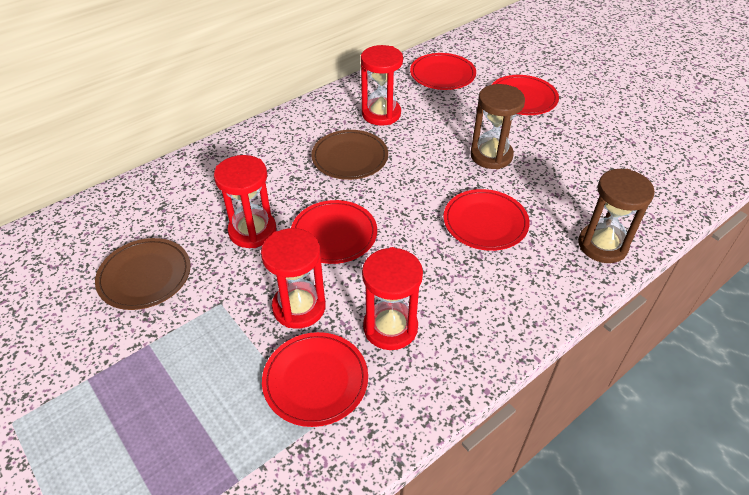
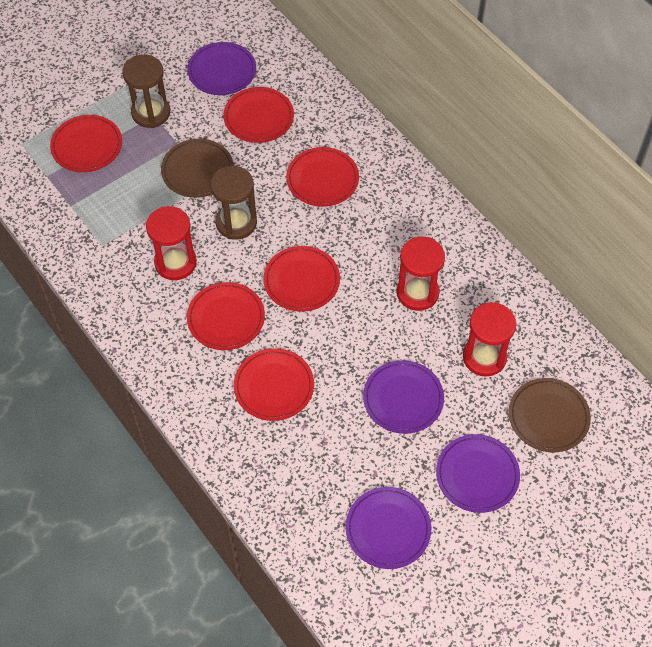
purple plate: none = 0 -> [187,42,256,95] [346,487,431,569] [363,360,444,434] [436,434,520,513] = 4
red hourglass: [214,155,276,248] [261,228,326,329] [361,45,403,126] [362,247,423,350] = 4 -> [146,206,197,280] [397,237,445,311] [463,302,516,377] = 3
red plate: [262,332,368,427] [291,200,377,264] [410,53,476,90] [443,189,530,251] [491,75,559,115] = 5 -> [50,115,122,172] [187,282,265,350] [223,87,294,143] [234,348,314,421] [263,246,340,312] [286,147,359,207] = 6

